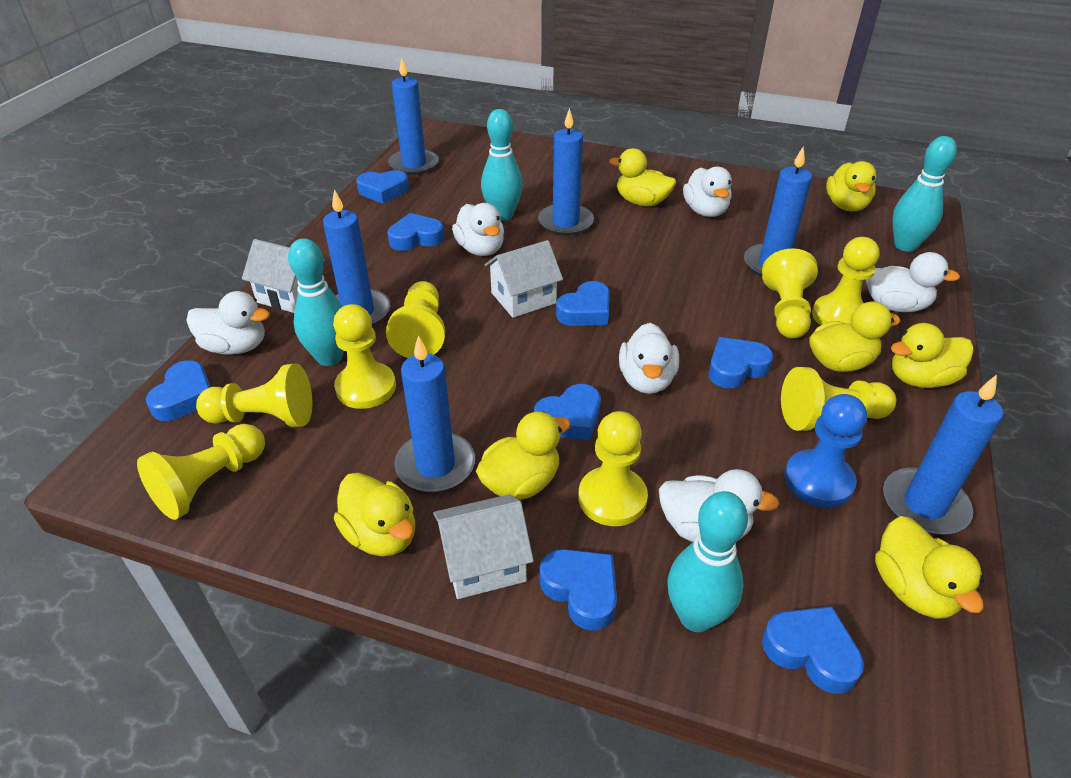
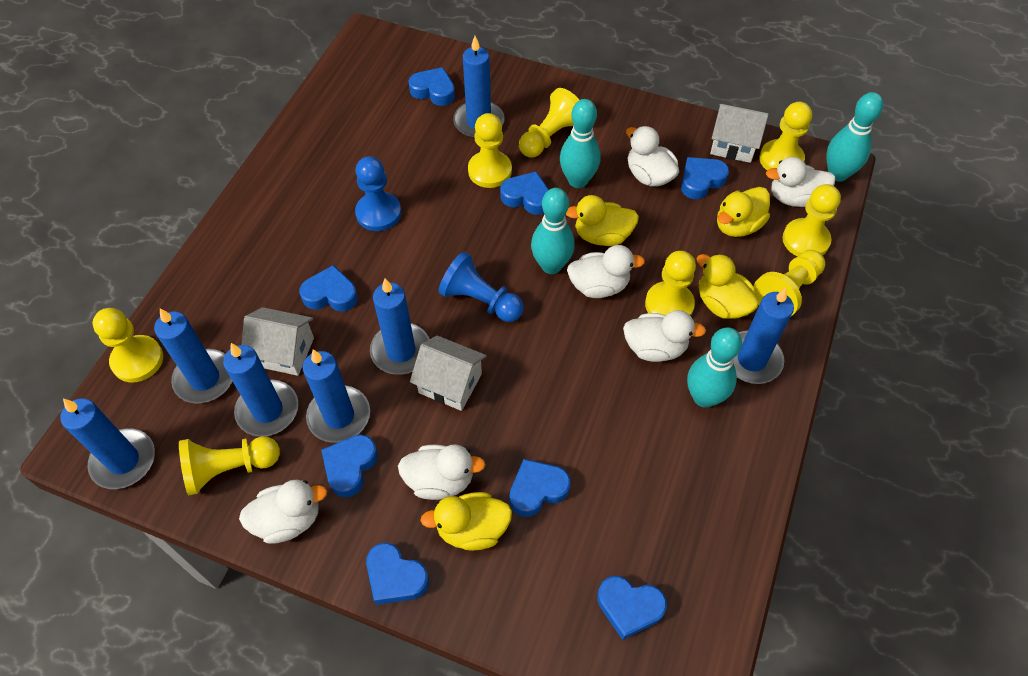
blue candle: [323,189,390,326] [388,58,439,175] [394,335,475,493] [538,108,594,236] [744,147,812,277] [883,375,1003,535] = 6 -> [60,398,155,489] [154,308,232,404] [223,343,298,437] [303,349,370,443] [370,278,430,375] [453,36,505,138] [733,288,794,384] = 7
blue pawn: [784,394,867,508] = 1 -> [355,156,401,231] [439,251,524,322] = 2
yellow duck: [334,473,415,556] [476,412,570,500] [609,148,676,207] [810,301,901,372] [826,161,876,211] [875,516,984,619] [891,323,974,388] = 7 -> [420,492,512,551] [566,195,639,246] [696,254,759,319] [717,187,770,237] = 4

